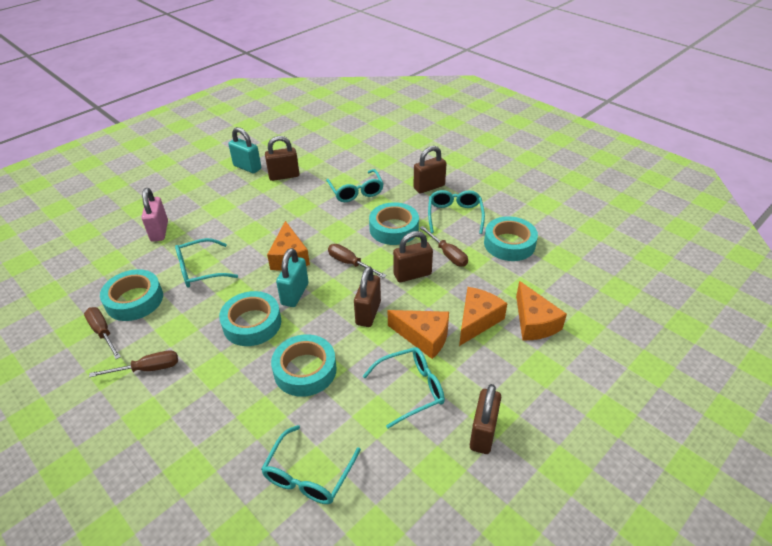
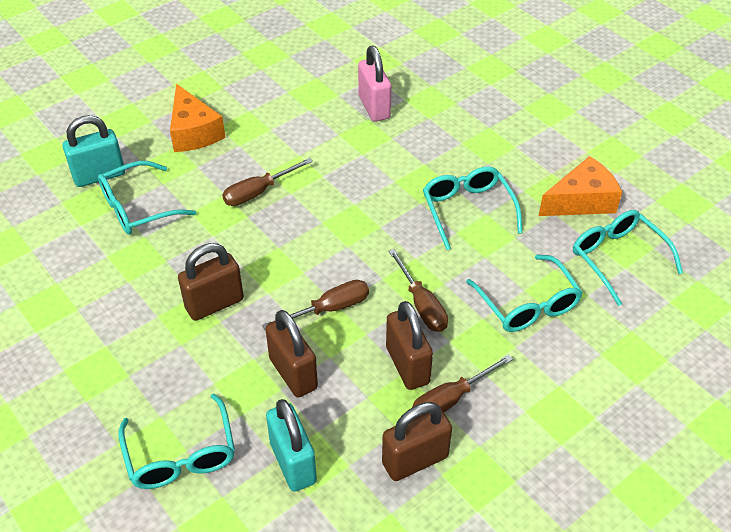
brown padlock: [265,136,300,181] [354,266,381,327] [393,231,433,282] [413,146,447,193] [470,384,501,454] = 5 -> [178,243,244,321] [265,310,318,397] [382,402,452,481] [386,301,433,390] = 4
orange cheese: [267,221,310,271] [388,310,449,359] [459,287,508,346] [516,281,567,340] = 4 -> [170,84,226,152] [539,156,622,216] = 2
turquoise tape: [100,269,163,321] [219,291,281,346] [271,335,337,397] [369,202,419,245] [484,216,538,261] = 5 -> none = 0

